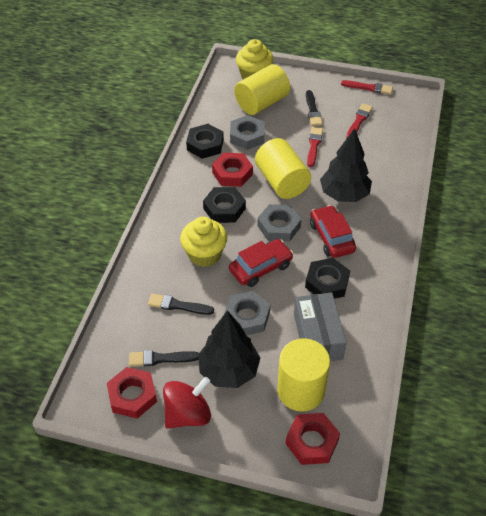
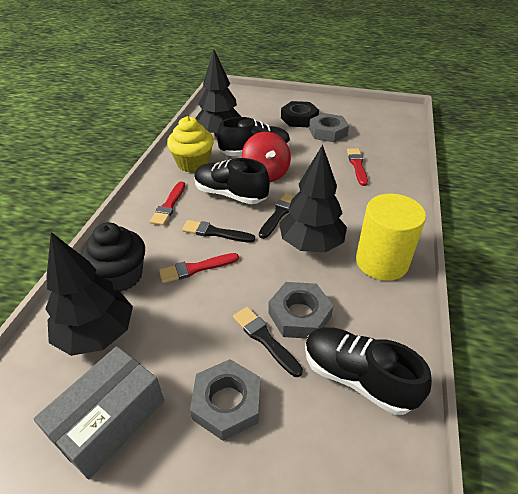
black cupcake: none = 0 -> [81,222,145,292] = 1
black nut: [186,124,224,159] [203,187,246,223] [305,258,350,299] = 3 -> [281,101,319,127] = 1
black shoe: none = 0 -> [194,158,270,204] [217,117,290,156] [305,327,432,415] = 3
black tree: [198,311,260,388] [320,128,372,202] = 2 -> [45,232,133,356] [195,50,241,137] [279,145,347,252] = 3
red car: [229,239,293,287] [310,205,356,258] = 2 -> none = 0
red nut: [107,367,157,419] [212,152,253,187] [285,413,340,465] = 3 -> none = 0
yellow cupcake: [180,217,227,267] [236,39,274,79] = 2 -> [167,116,214,173] = 1
yellow cylinder: [234,64,290,115] [255,138,311,199] [277,338,330,412] = 3 -> [356,194,426,281] = 1

